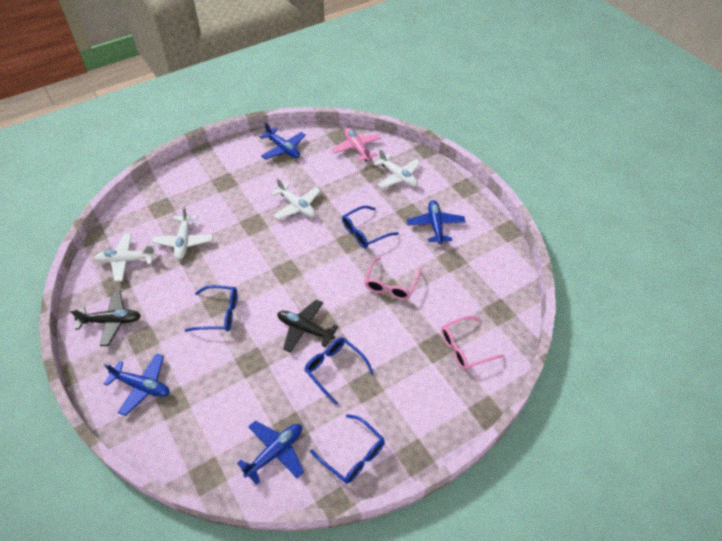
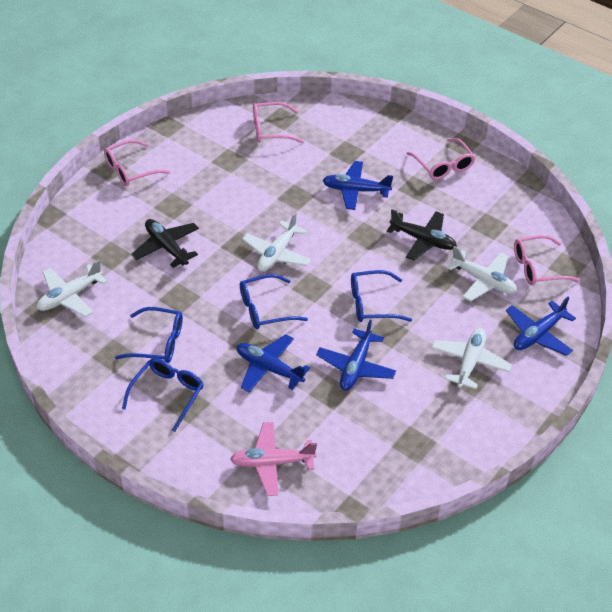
pink glasses: [364,257,421,300] [441,316,505,370] = 2 -> [104,139,170,186] [253,102,304,143] [406,138,475,180] [514,235,580,286] = 4

